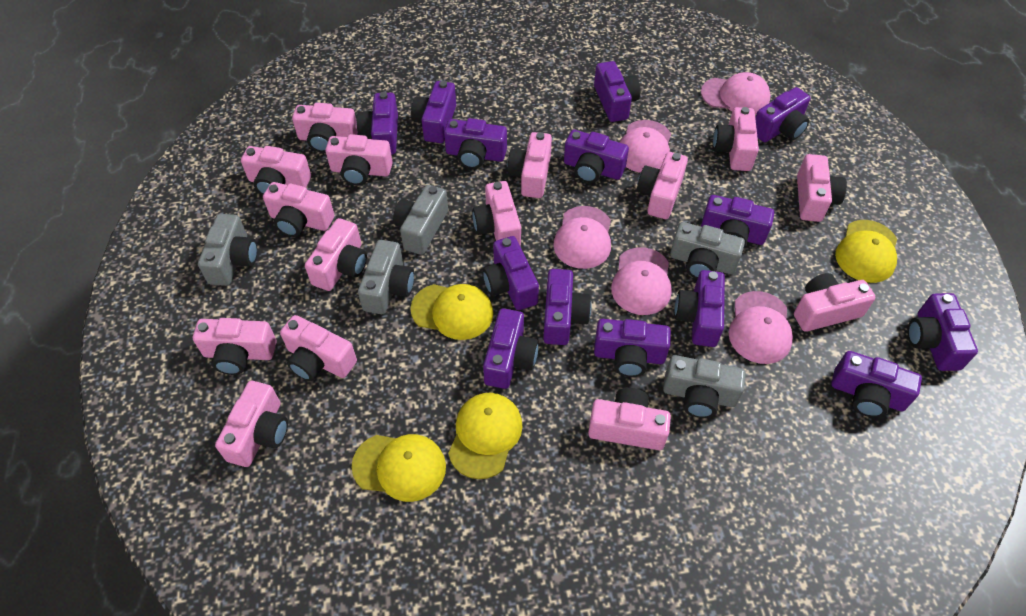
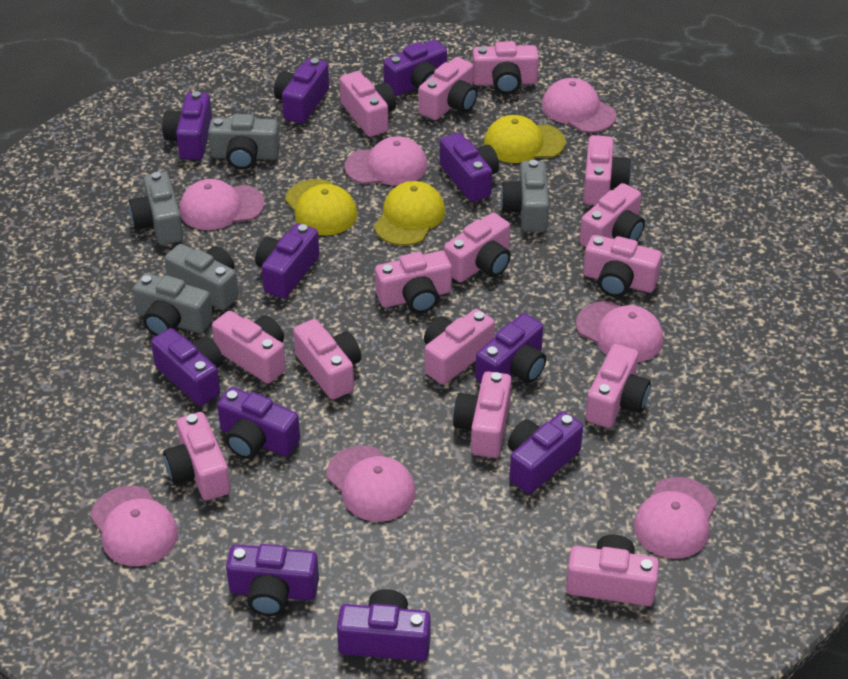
pink cap: [554,206,611,269] [611,247,672,315] [619,120,671,173] [701,72,771,114] [729,291,793,364] = 5 -> [90,486,178,566] [180,179,265,230] [327,446,416,522] [345,136,427,186] [542,78,616,133] [576,301,664,362] [634,477,717,559] = 7
purple camera: [356,92,398,155] [411,81,456,143] [444,118,507,169] [483,236,539,310] [483,308,539,389] [543,269,591,345] [564,130,629,183] [594,61,640,122] [594,319,671,377] [674,270,725,347] [701,195,774,247] [755,87,811,142] [831,351,922,417] [908,293,978,371] = 14 -> [151,328,223,406] [162,91,212,160] [217,387,300,459] [226,544,319,616] [255,223,319,299] [274,58,329,124] [337,589,431,661] [383,40,447,96] [440,133,499,202] [475,313,546,383] [508,411,583,494] = 11
yellow cap: [352,434,446,502] [410,284,493,340] [448,393,522,479] [835,220,897,283] = 4 -> [285,179,358,236] [374,181,445,246] [484,115,565,163] = 3

